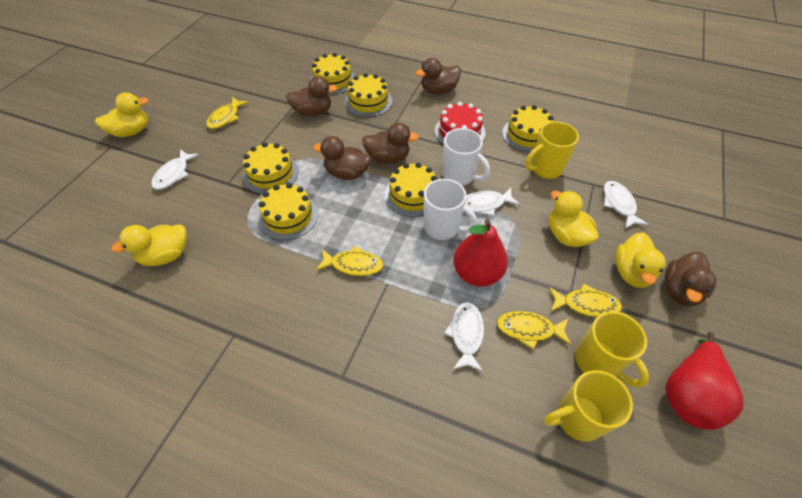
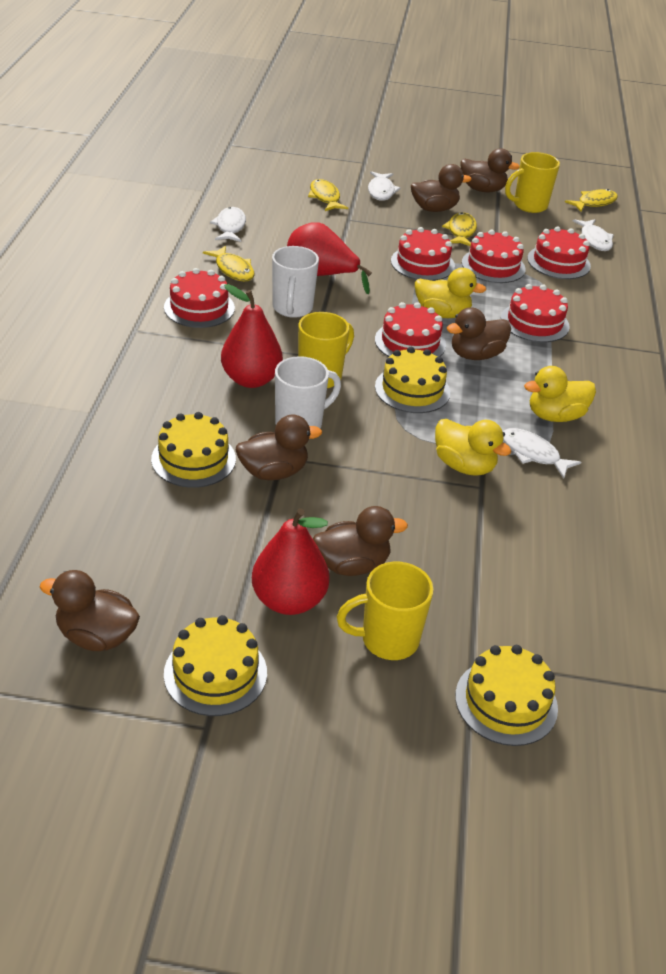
brown duck: [286,76,337,116] [313,136,371,180] [362,123,419,164] [416,58,461,94] [664,252,716,307] = 5 -> [40,570,140,651] [236,415,322,480] [313,506,408,576] [411,164,472,212] [447,307,511,360] [460,148,520,192] = 6
red cake: [435,102,486,144] = 1 -> [164,268,235,328] [375,302,446,357] [391,227,455,281] [462,230,526,283] [501,284,570,342] [527,226,591,279] = 6
red pear: [453,219,508,286] [665,332,744,430] = 2 -> [221,284,283,388] [252,508,330,615] [287,222,372,294] = 3
yellow cake: [243,142,299,194] [258,183,318,240] [310,53,355,95] [345,73,392,117] [385,163,437,217] [502,105,554,153] = 6 -> [151,412,236,488] [164,615,267,716] [375,347,450,413] [455,645,558,746] = 4
yellow duck: [95,92,149,137] [111,225,187,266] [549,191,599,247] [615,232,666,288] = 4 -> [415,268,486,318] [435,419,511,476] [524,366,596,422] = 3

